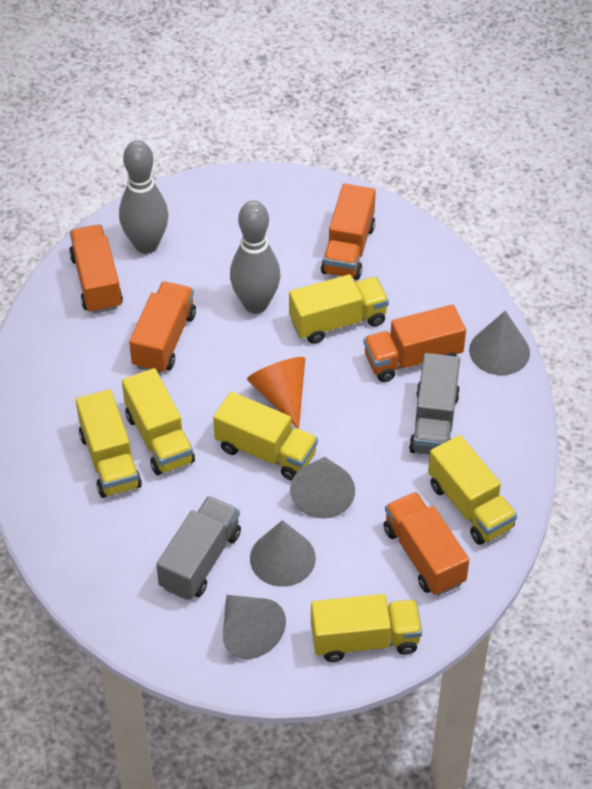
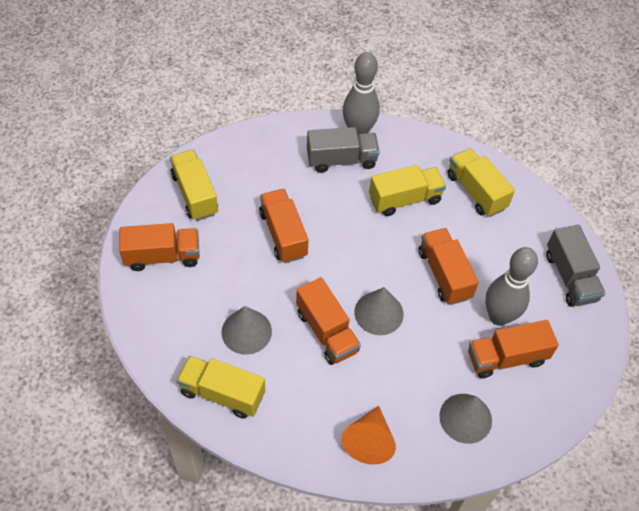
grey cone: [223,595,286,659] [250,520,316,587] [290,457,355,519] [469,311,530,375] = 4 -> [221,306,272,355] [354,287,403,335] [439,394,492,444] = 3
yellow truck: [76,389,142,498] [122,368,195,475] [213,392,318,481] [289,274,389,344] [311,594,422,662] [428,435,517,545] = 6 -> [170,150,218,221] [176,356,265,419] [369,165,446,216] [447,148,515,217] = 4

